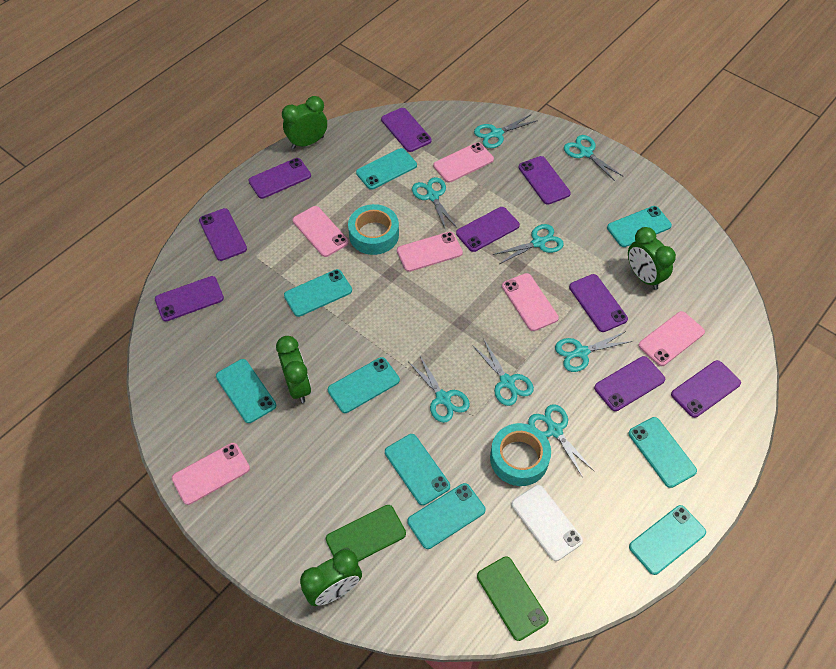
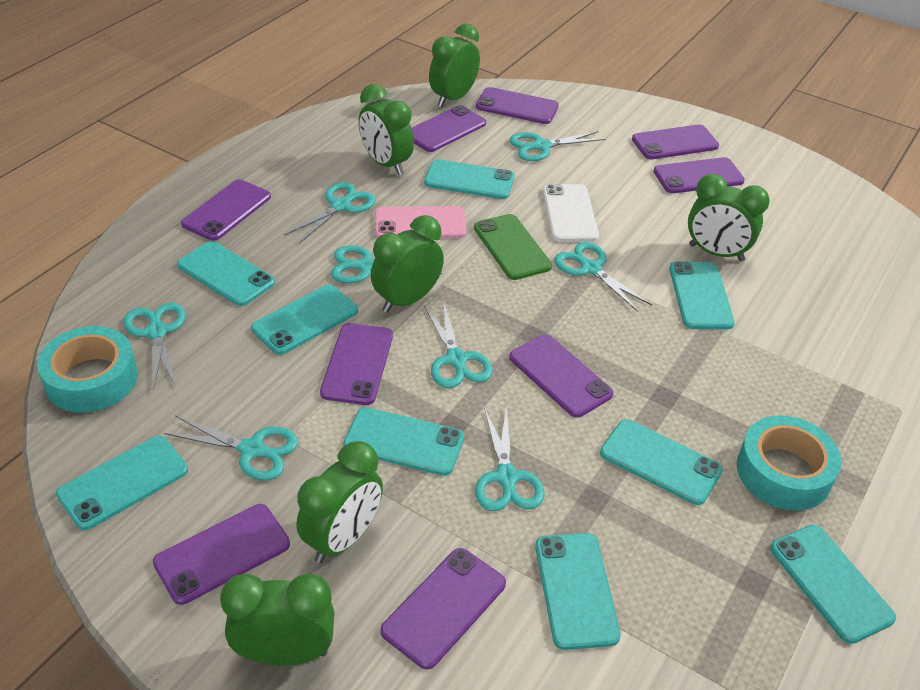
green clock: [276,336,311,403] [282,96,327,149] [300,549,362,606] [628,227,676,290] = 4 -> [220,573,335,666] [297,441,383,563] [359,84,414,175] [371,215,444,313] [429,24,480,107] [688,174,770,261] = 6
green phone: [326,505,406,562] [477,556,549,641] = 2 -> [474,214,552,280] = 1
pink phone: [172,443,250,505] [293,206,349,257] [397,232,463,272] [433,142,494,183] [502,273,559,331] [638,311,705,366] = 6 -> [375,206,467,238] = 1

